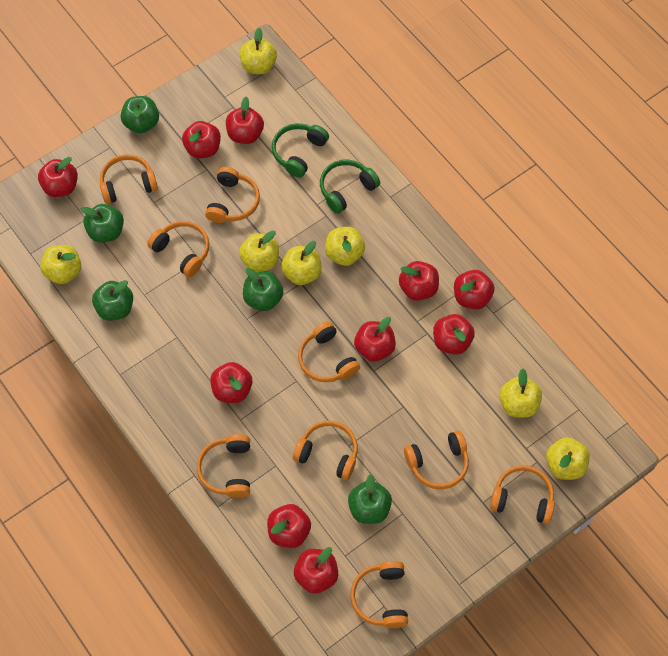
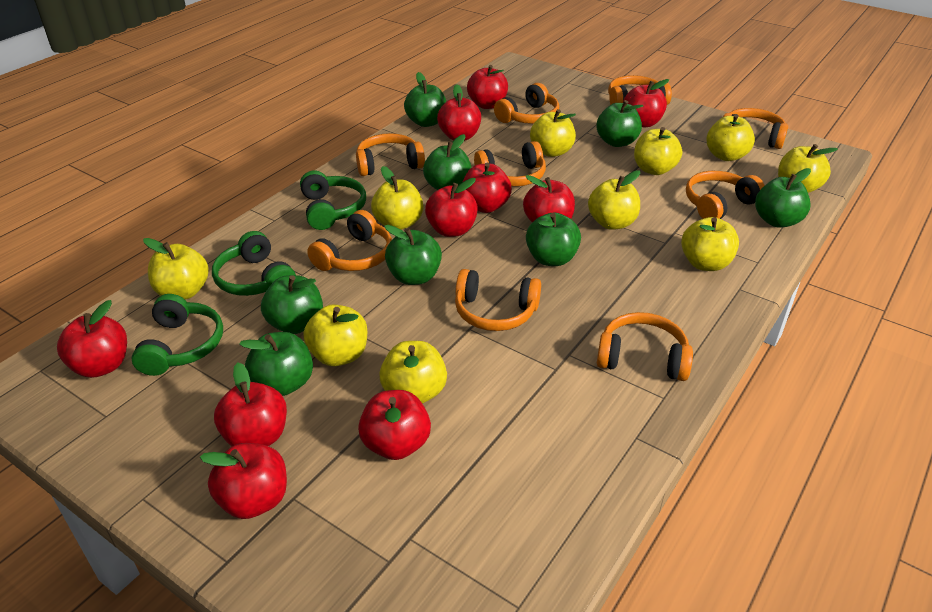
green apple: [81,204,124,242] [92,280,133,321] [121,96,159,133] [243,268,283,311] [348,474,392,524] = 5 -> [239,332,313,396] [261,275,323,334] [384,225,442,285] [404,72,446,127] [423,134,472,190] [526,212,581,266] [596,100,643,147] [755,168,811,228] = 8
green headphones: [272,123,329,178] [320,160,380,214] = 2 -> [132,294,223,376] [212,231,296,296] [300,171,366,230] = 3
yellow apple: [40,245,81,284] [239,230,279,273] [240,27,277,74] [281,241,322,285] [325,227,365,266] [499,368,542,418] [546,437,590,480] = 7 -> [143,238,209,300] [303,304,367,366] [371,166,423,230] [379,341,447,404] [530,109,576,157] [588,170,640,230] [634,127,682,175] [681,217,739,271] [706,114,755,161] [778,144,838,193] = 10

